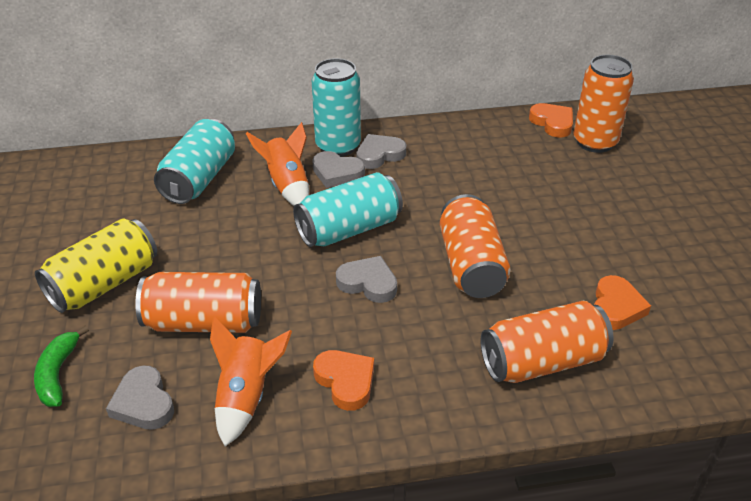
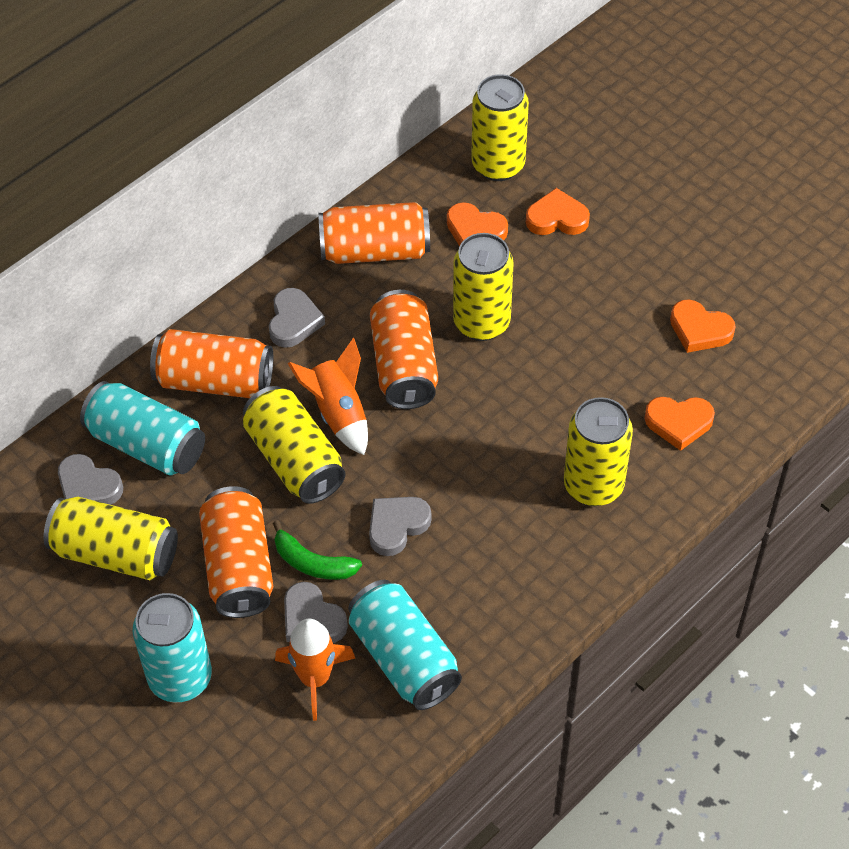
orange heart: [313,350,374,411] [529,103,573,137] [594,275,651,330] = 3 -> [447,202,508,246] [526,188,590,235] [644,397,715,451] [670,299,736,353] = 4
yellow can: [35,218,157,313] = 1 -> [44,497,178,580] [243,386,346,504] [453,233,514,341] [471,74,529,181] [564,397,633,506] = 5

